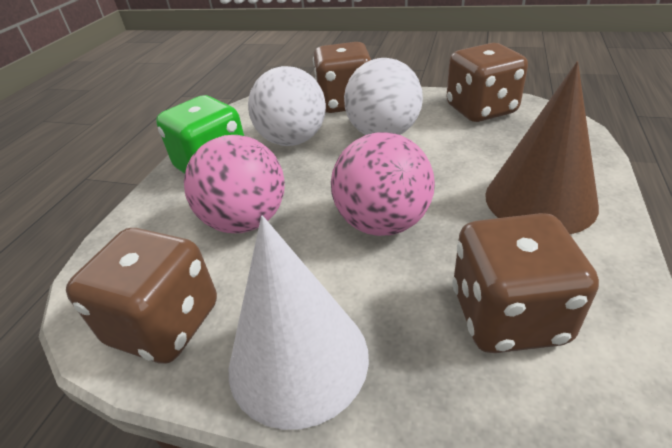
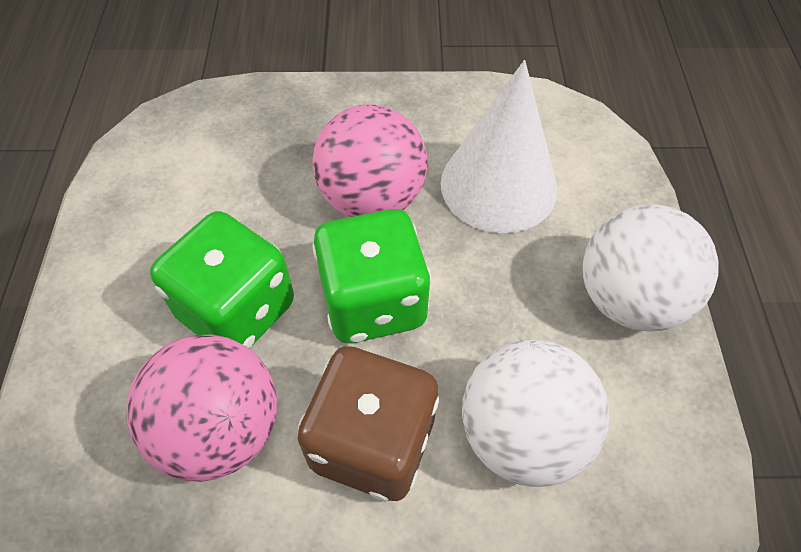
brown cone: [485,62,599,234] = 1 -> none = 0
brown dice: [66,228,217,363] [313,42,371,113] [446,43,528,122] [452,213,599,353] = 4 -> [297,346,439,501] = 1
green dice: [156,95,244,174] = 1 -> [150,211,294,348] [312,209,431,343] = 2

